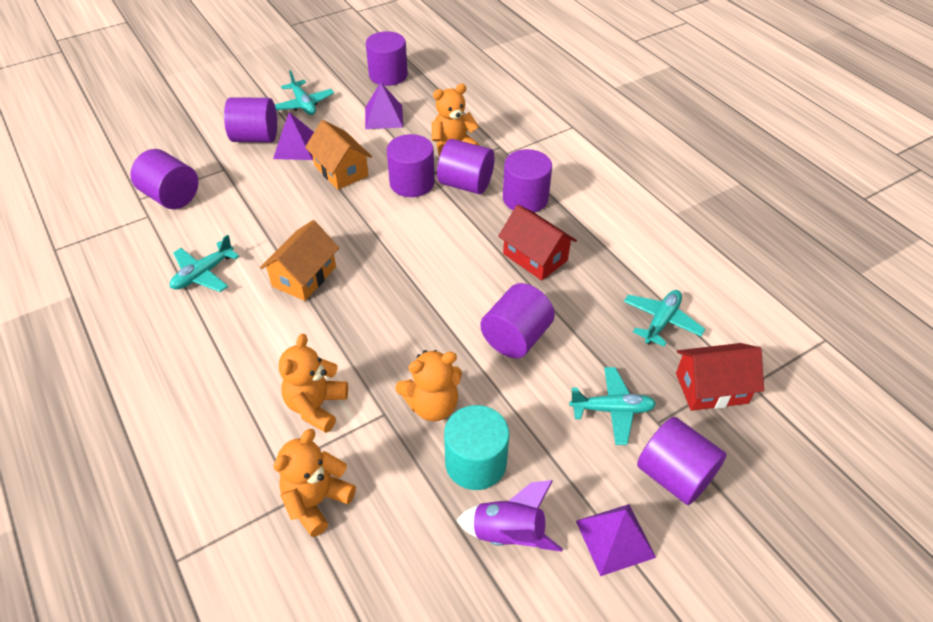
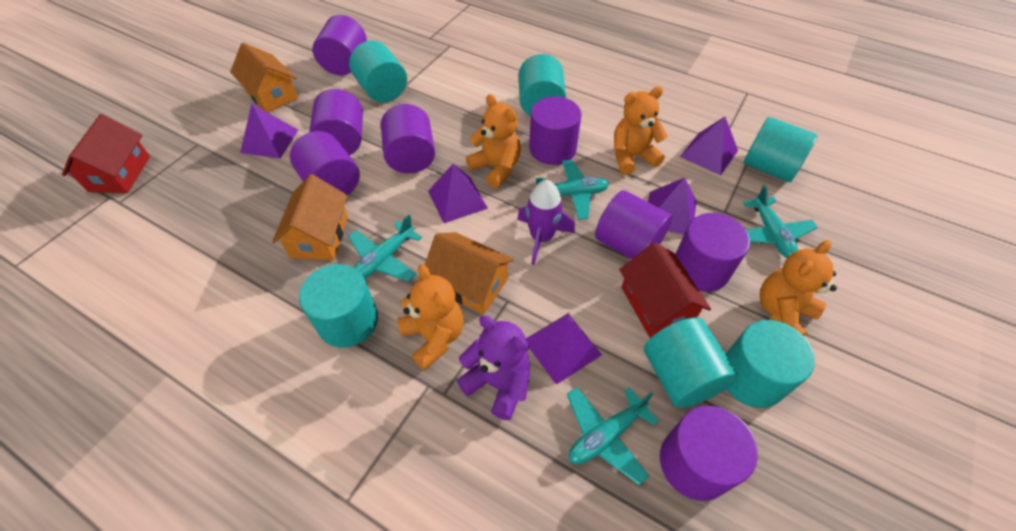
orange house: [260,220,339,301] [305,120,372,190] = 2 -> [230,43,298,113] [272,174,348,261] [425,232,514,314] = 3
purple pyramid: [273,112,314,160] [365,82,403,129] [576,504,656,576] = 3 -> [240,104,298,159] [428,163,488,223] [526,314,602,385] [648,178,697,235] [680,117,738,175] = 5
purple teddy bear: none = 0 -> [456,316,530,420] = 1
turquoise cylinder: [444,405,509,490] = 1 -> [299,264,378,348] [349,41,407,103] [519,54,566,116] [644,317,738,408] [726,320,815,408] [744,117,818,182] = 6

